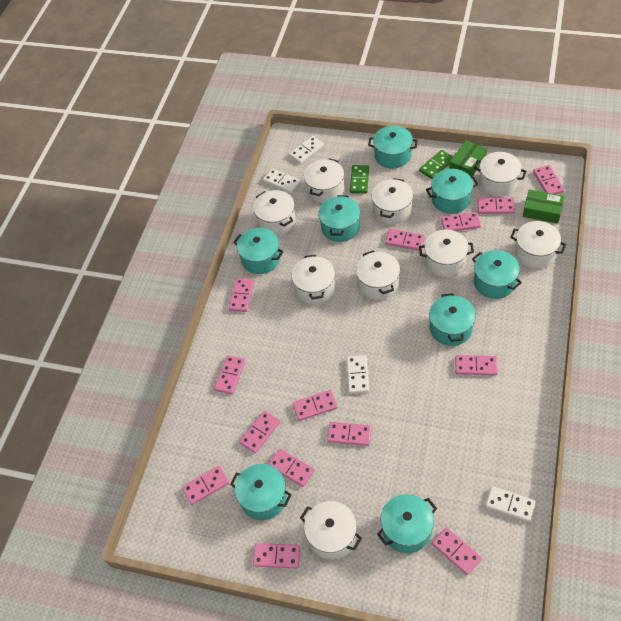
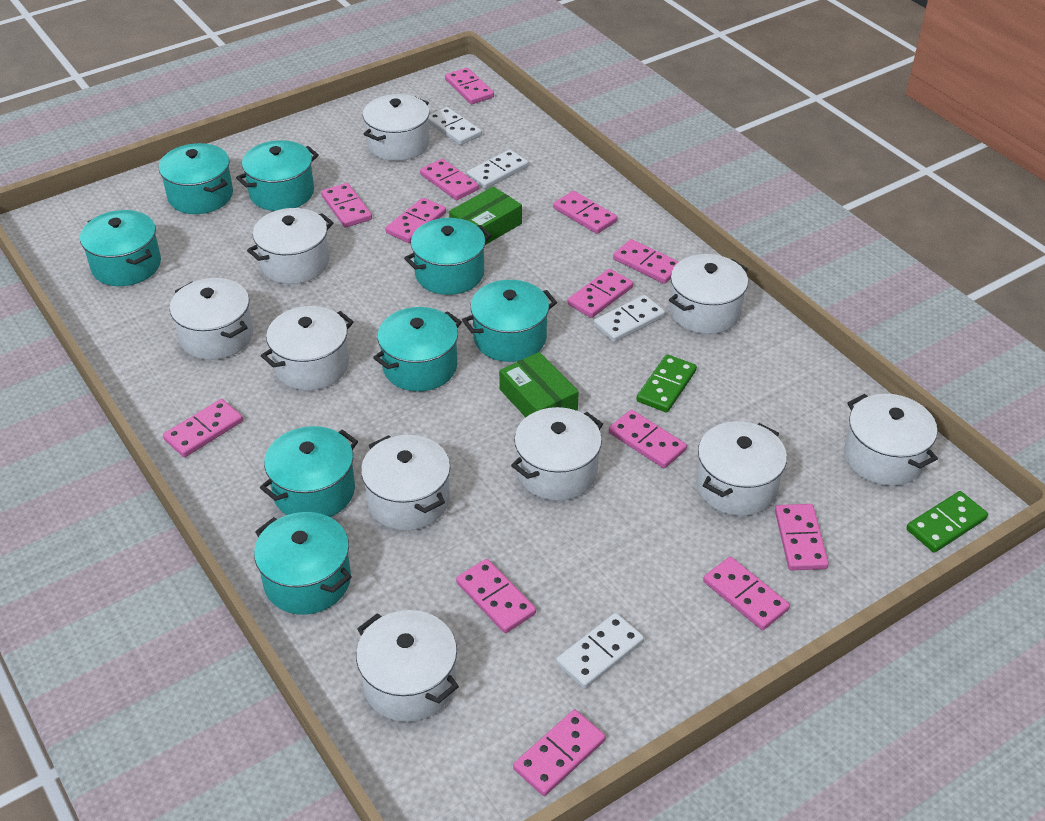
pink domino: [182,466,229,505] [214,355,246,395] [229,278,254,312] [239,411,280,453] [253,543,300,569] [268,449,315,487] [292,390,337,421] [327,422,371,446] [385,229,425,251] [432,527,482,575] [441,212,481,231] [455,355,498,376] [477,198,515,214] [533,165,564,194] = 14 -> [163,399,243,457] [321,183,372,228] [385,198,446,243] [420,159,479,200] [445,68,494,104] [456,559,536,633] [513,710,606,796] [553,191,617,234] [568,269,633,318] [609,410,687,468] [613,239,679,284] [703,557,790,630] [775,504,829,570] = 13
white pot: [253,190,296,235] [291,254,335,304] [300,501,362,560] [304,158,344,203] [356,250,400,300] [371,178,413,225] [419,230,474,277] [474,152,527,196] [510,221,566,269] = 9 -> [170,278,253,360] [247,208,334,284] [261,306,354,390] [356,610,459,722] [361,435,450,531] [363,94,430,161] [511,407,603,501] [669,254,748,334] [696,421,787,516] [844,394,938,486] = 10

